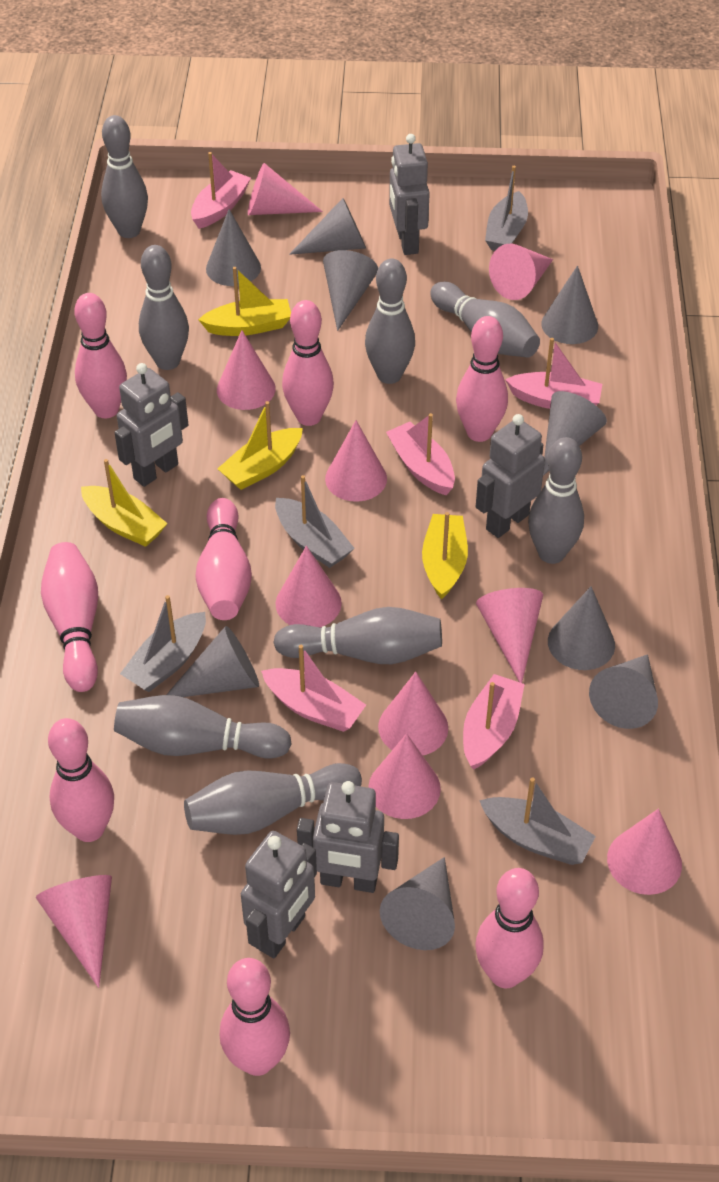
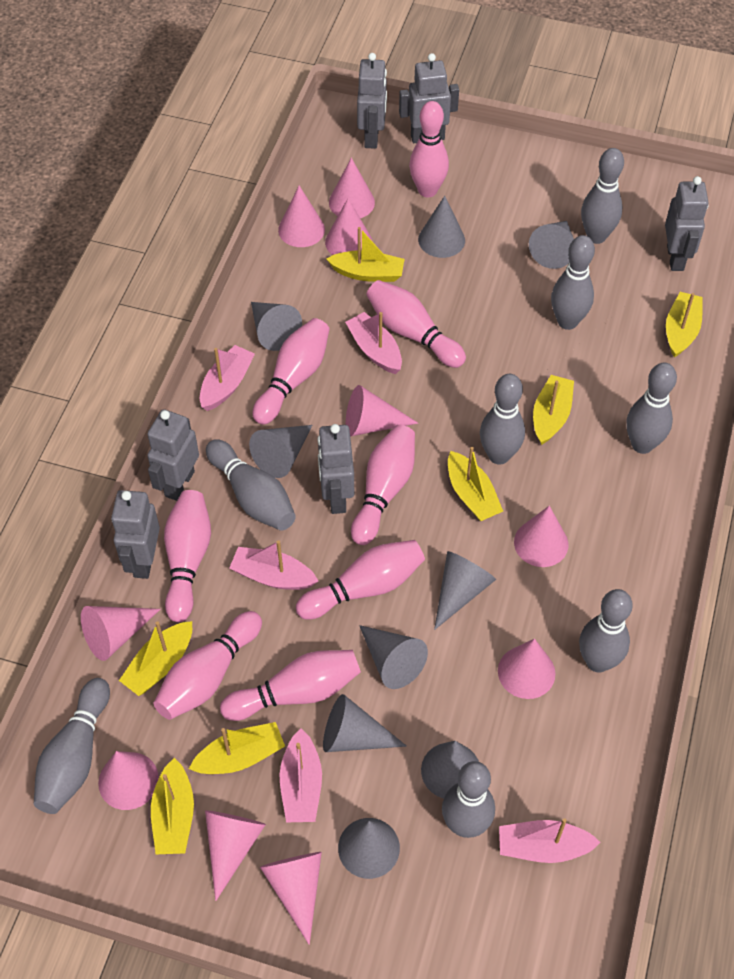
grey boat: [120,595,206,692] [275,475,355,568] [479,777,596,865] [485,166,528,251] = 4 -> none = 0
grey robot: [114,363,188,487] [241,831,317,958] [297,781,399,893] [389,134,430,255] [476,414,545,538] = 5 -> [111,490,160,579] [147,409,199,501] [318,424,354,514] [357,53,387,149] [399,53,459,143] [665,176,709,271] = 6
yellow boat: [81,459,168,547] [198,267,291,336] [217,401,303,490] [422,512,468,600] = 4 -> [119,621,192,696] [151,758,194,854] [189,722,285,774] [327,227,405,282] [448,447,503,521] [533,375,574,445] [666,292,703,358] = 7

